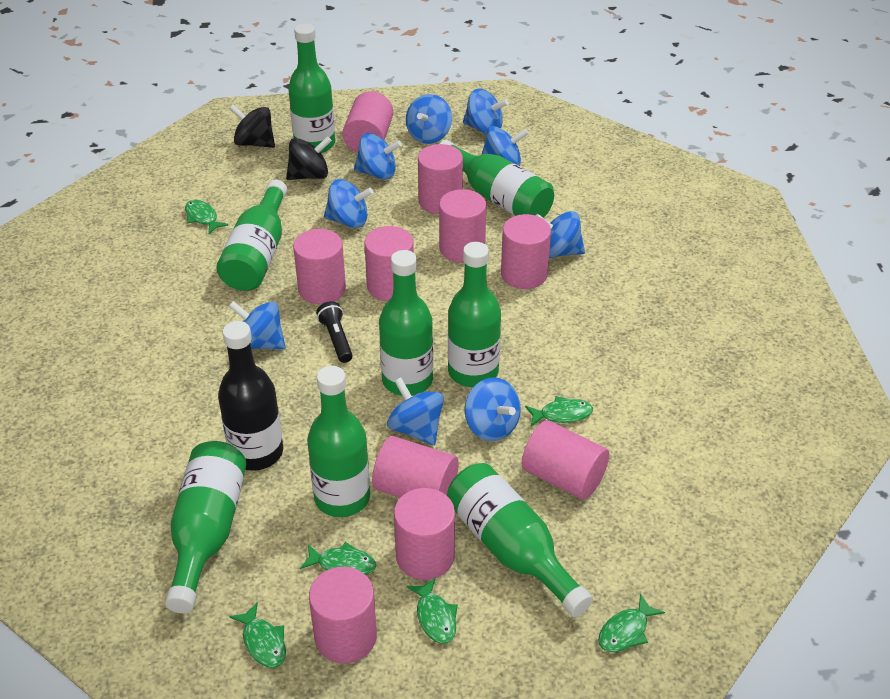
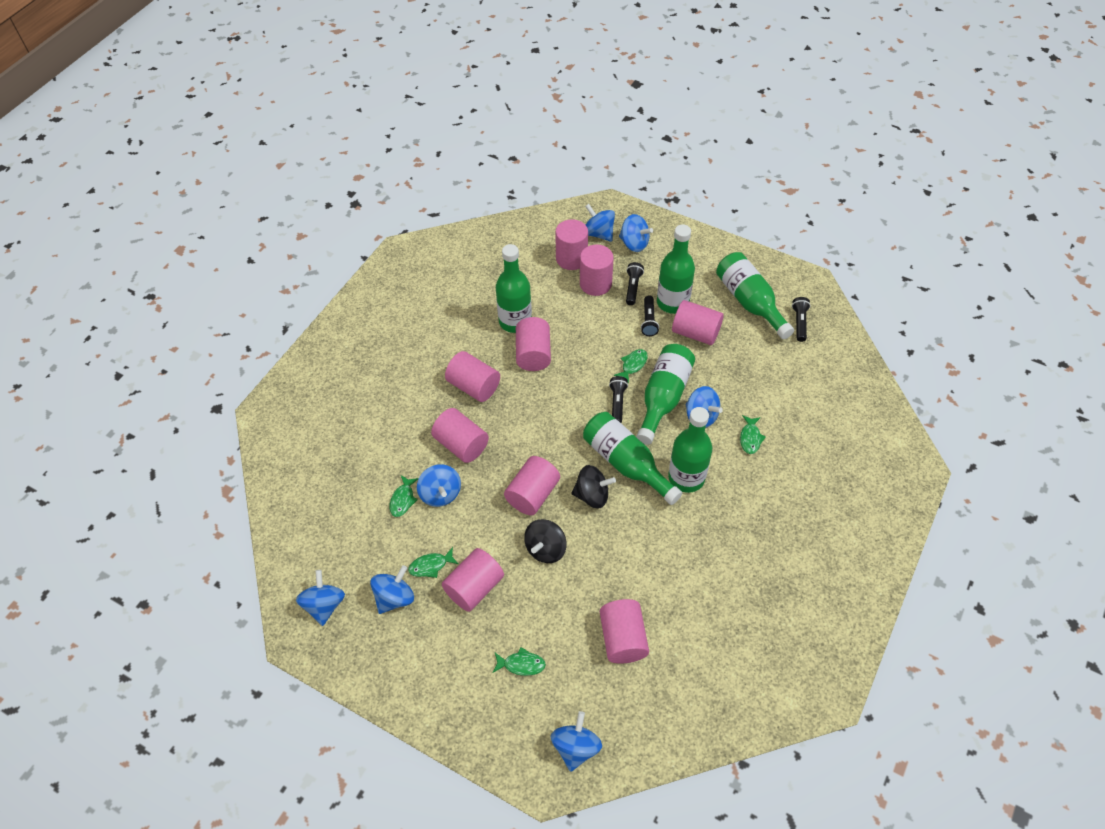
black bottle: [218,321,283,471] = 1 -> none = 0
black flashlight: [316,301,353,363] = 1 -> [609,376,628,423] [626,262,644,305] [641,296,659,336] [792,297,811,342] = 4
blue spinning top: [228,301,285,350] [324,179,373,228] [354,133,402,180] [387,377,444,445] [406,94,452,144] [463,89,509,134] [465,377,521,441] [482,126,529,166] [536,211,585,258] = 9 -> [296,570,345,626] [370,565,414,614] [417,464,461,507] [551,711,602,772] [585,204,615,242] [619,214,653,252] [686,386,723,428] = 7
green bottle: [165,441,247,613] [216,180,287,291] [288,24,335,153] [307,366,370,517] [379,250,433,396] [440,140,554,218] [447,463,593,617] [448,242,501,387] = 8 -> [496,244,532,333] [583,412,682,505] [636,344,695,445] [657,224,695,314] [668,407,712,493] [716,252,794,339] = 6
green fish: [185,200,228,234] [229,602,286,668] [300,542,376,575] [407,577,458,644] [525,396,593,426] [598,593,665,652] = 6 -> [389,475,419,517] [408,547,458,578] [492,647,546,676] [614,349,648,384] [740,415,766,454] = 5
pink cylinder: [293,229,346,305] [309,567,377,664] [343,91,393,153] [364,226,414,301] [372,436,458,498] [394,488,455,580] [418,144,463,214] [439,189,486,263] [501,214,551,289] [522,420,609,500] = 10 -> [431,408,489,463] [442,548,504,612] [445,351,500,402] [504,456,560,515] [516,317,551,371] [555,219,588,270] [580,245,614,296] [600,599,649,664] [672,300,724,345] = 9

